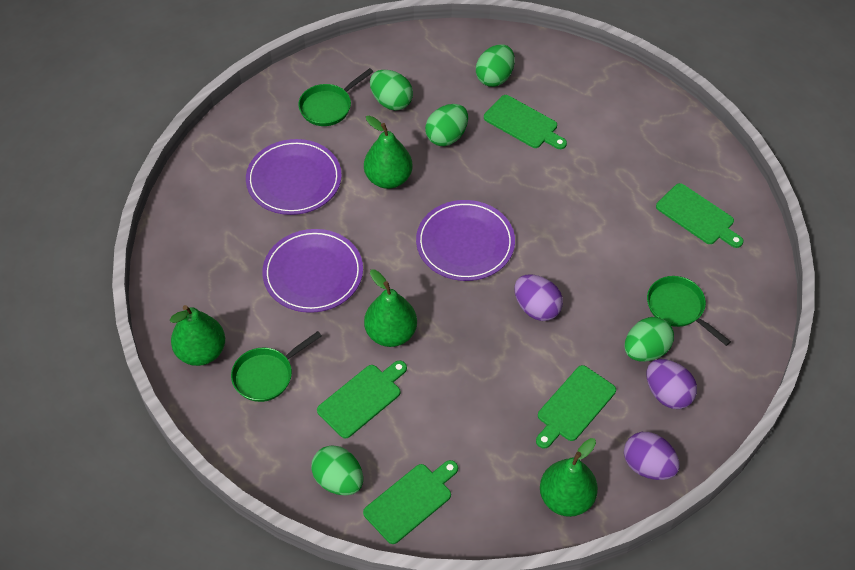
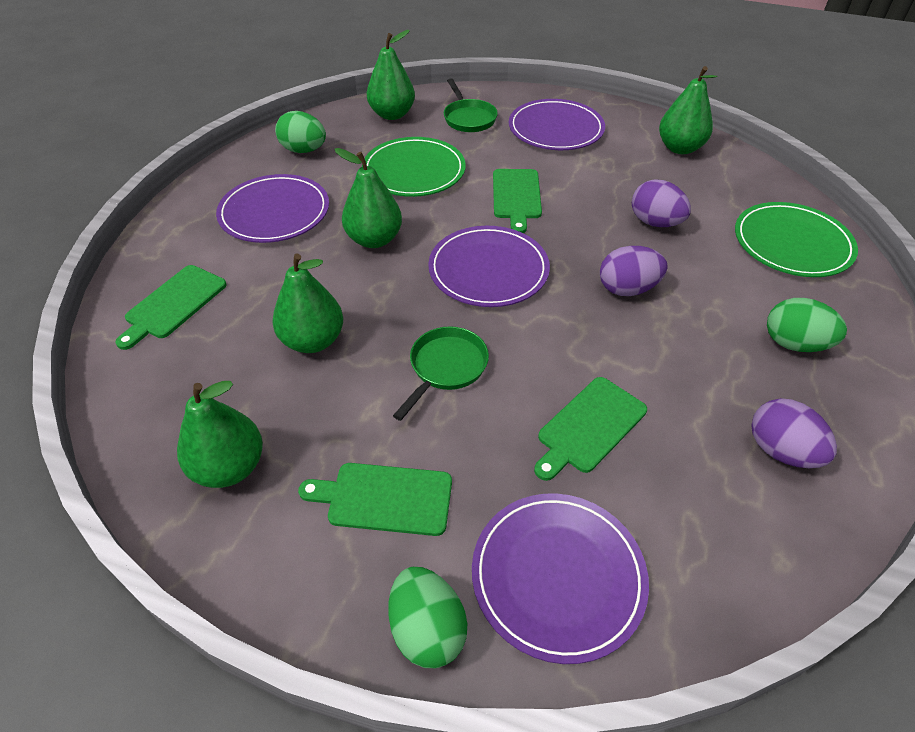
green cutting board: [317,360,407,439] [363,460,458,544] [484,95,567,149] [536,365,616,449] [656,183,743,248] = 5 -> [115,265,227,350] [298,463,452,536] [493,169,542,233] [534,377,647,481] = 4
green egg: [311,445,363,496] [370,70,413,110] [425,104,468,146] [476,44,515,87] [624,317,674,362] = 5 -> [275,111,326,153] [388,567,467,668] [767,298,847,352] = 3
green pan: [231,331,322,402] [298,68,373,126] [647,276,731,346] = 3 -> [393,326,489,421] [444,79,498,132] = 2
green pear: [170,305,225,366] [364,115,413,189] [364,269,417,347] [540,438,598,517] = 4 -> [177,381,263,488] [272,253,343,353] [334,148,402,248] [367,30,415,120] [659,66,717,154] = 5
green plate: none = 0 -> [362,137,466,197] [735,202,858,277] = 2
purple plate: [246,139,342,215] [262,229,363,313] [416,200,515,281] = 3 -> [216,174,329,243] [428,226,550,307] [472,493,649,664] [509,99,605,150] = 4

